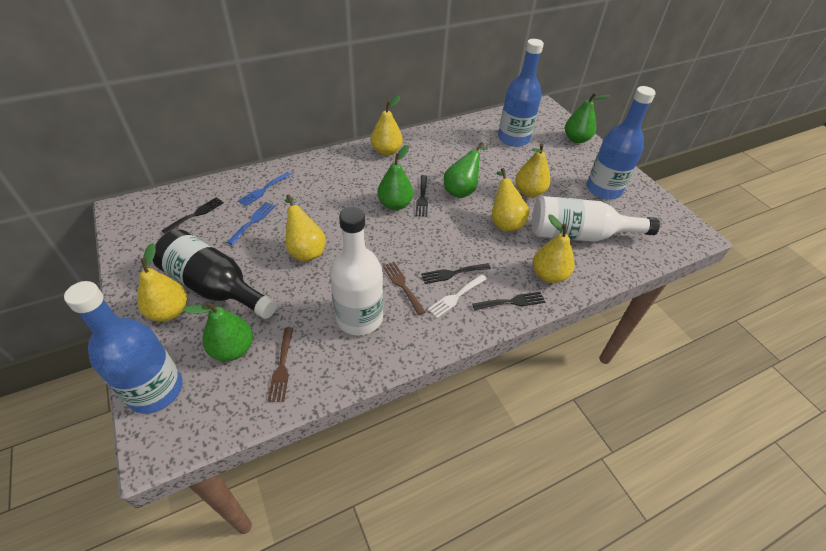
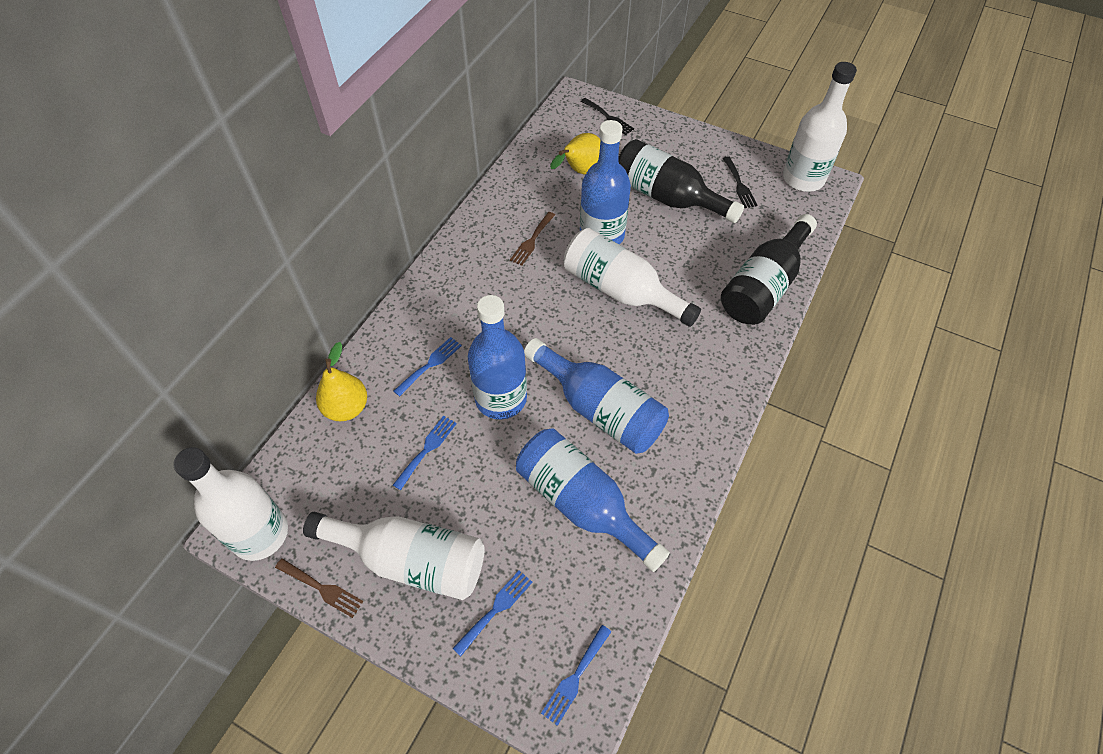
black bottle: [153,229,277,319] = 1 -> [618,139,744,223] [721,214,817,325] = 2
black fork: [162,197,224,234] [415,175,428,217] [421,263,491,284] [473,292,545,310] = 4 -> [581,98,634,135] [723,157,758,208] = 2
blue bottle: [64,281,183,414] [498,39,544,147] [587,86,656,200] = 3 -> [468,295,527,420] [516,428,670,572] [524,338,669,454] [580,120,631,245] = 4
blue fork: [227,202,275,245] [238,172,291,207] = 2 -> [393,416,457,490] [394,337,462,396] [452,570,532,657] [541,625,611,726] = 4
green pear: [182,301,253,361] [377,145,413,210] [444,142,488,198] [565,92,610,143] = 4 -> none = 0
white bottle: [330,207,383,336] [532,196,660,242] = 2 -> [173,447,288,561] [303,512,485,600] [563,228,701,327] [783,62,857,192] = 4
white fork: [428,274,487,318] = 1 -> none = 0
yellow pear: [137,243,187,322] [285,194,326,262] [371,96,403,156] [492,168,529,231] [515,143,551,197] [533,214,574,283] = 6 -> [316,342,367,421] [550,133,600,174] = 2

